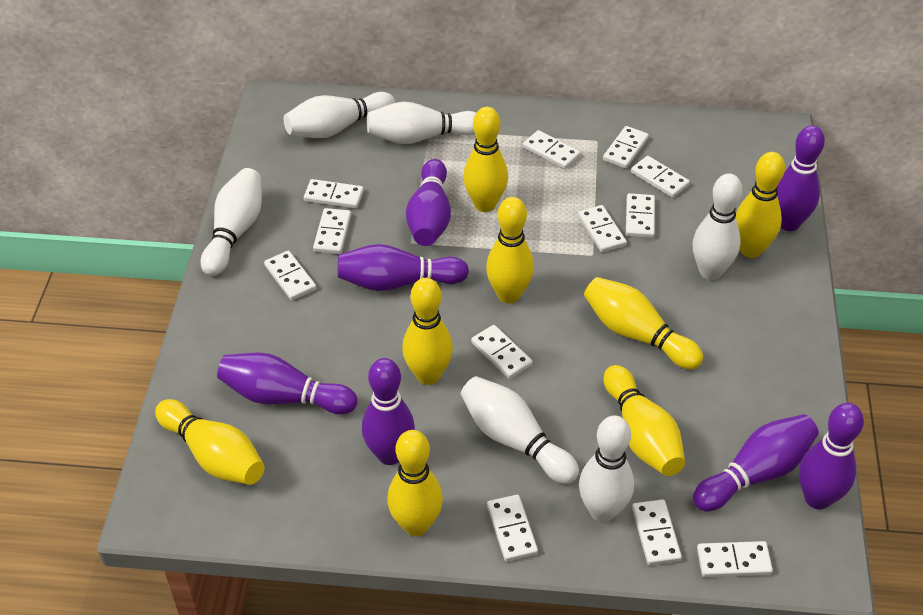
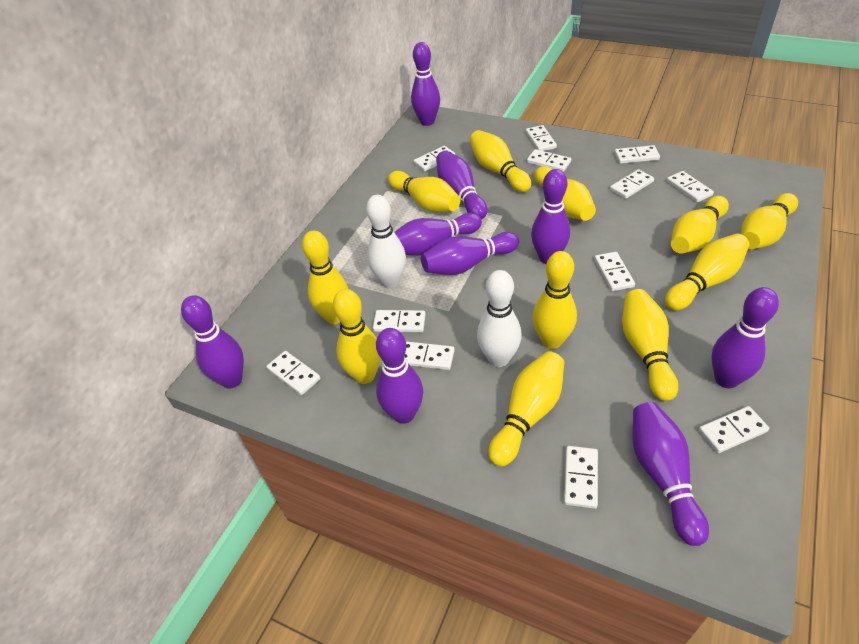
purple bowling pin: [217,353,357,414] [337,244,469,291] [362,358,415,465] [406,159,451,246] [693,414,819,511] [777,125,825,231] [799,403,864,509] = 7 -> [181,295,244,389] [376,328,423,424] [394,213,482,256] [411,42,440,126] [421,232,519,275] [436,150,487,219] [531,169,570,264] [633,402,709,546] [712,287,779,388] = 9
white bowling pin: [201,168,262,276] [284,92,395,138] [367,102,476,144] [461,376,579,484] [579,415,634,522] [693,173,742,280] = 6 -> [366,195,406,288] [477,270,522,367] = 2
yellow bowling pin: [155,399,265,485] [387,430,443,536] [402,278,453,385] [463,107,508,212] [486,197,534,304] [584,277,703,369] [604,365,685,476] [736,152,785,258] = 8 -> [302,231,348,324] [333,289,381,384] [388,171,460,212] [470,130,531,192] [488,351,564,467] [533,251,577,349] [534,166,596,221] [622,289,678,401] [665,233,749,310] [671,196,729,254] [741,193,798,249] = 11

